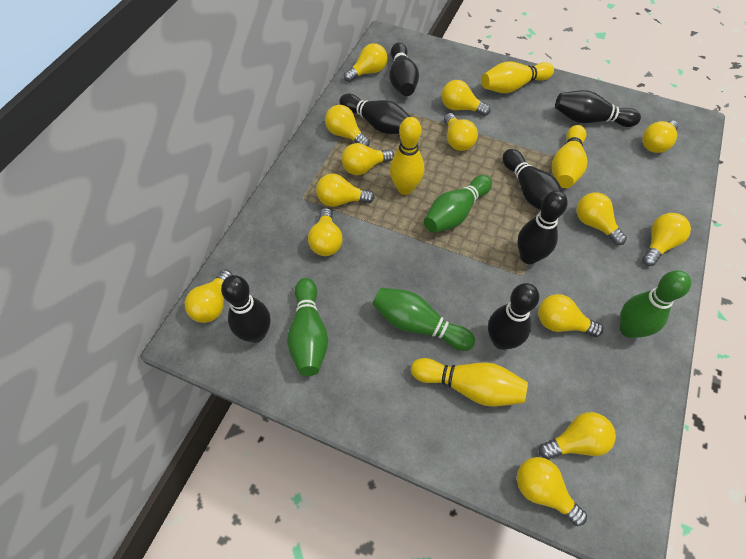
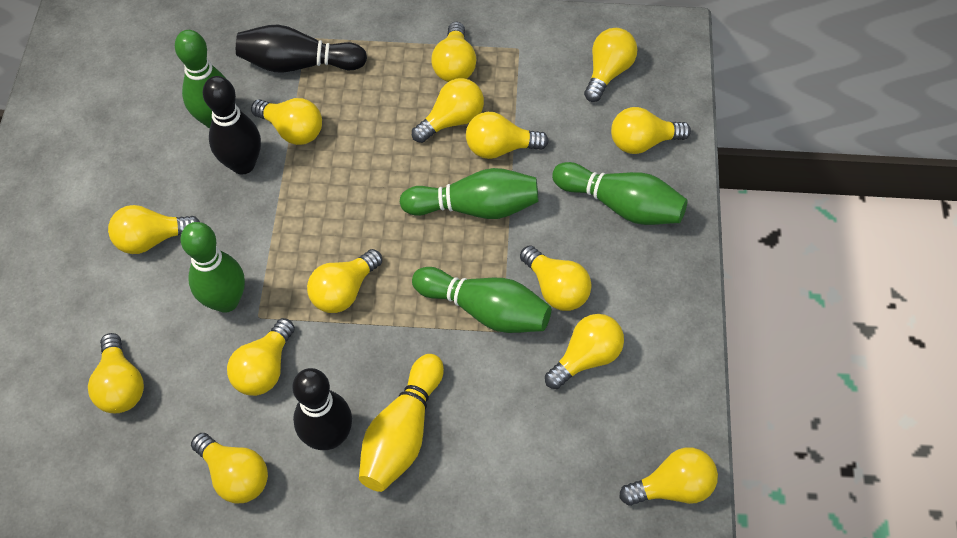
black bowling pin: [221,275,270,343] [339,94,410,134] [389,43,419,96] [488,283,539,350] [503,149,562,210] [518,190,568,264] [555,90,641,127] = 7 -> [203,76,261,174] [236,25,367,72] [292,368,352,450] = 3
green bowling pin: [287,278,328,376] [372,287,475,351] [424,175,492,233] [620,270,691,338] = 4 -> [175,30,226,129] [180,222,245,313] [399,168,538,219] [412,267,551,333] [552,162,688,225] = 5
yellow bowling pin: [390,117,424,195] [411,358,528,407] [481,61,554,93] [552,125,587,188] = 4 -> [359,354,444,492] = 1

